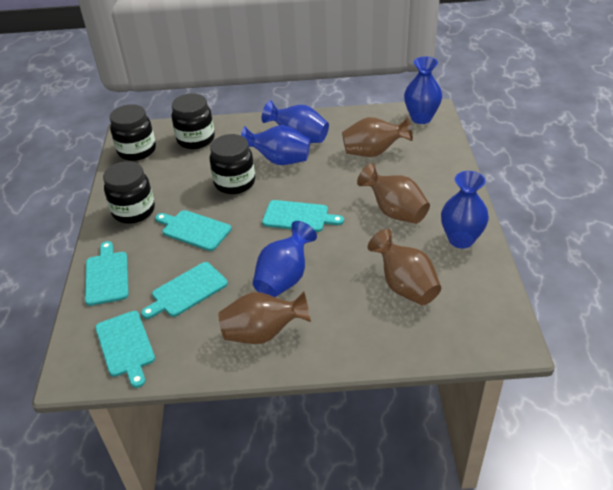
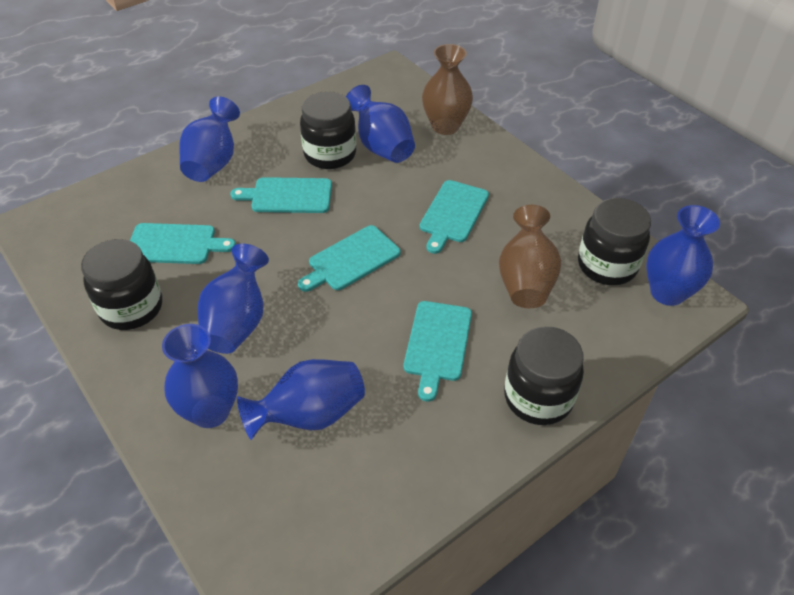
blue vase: [241,125,310,165] [253,221,317,297] [262,100,329,143] [404,56,442,124] [441,171,489,249] = 5 -> [162,324,238,428] [179,97,240,182] [198,244,269,354] [237,359,365,440] [346,85,415,163] [646,205,720,306] = 6
brown vase: [218,291,311,344] [342,117,413,157] [357,163,430,224] [368,229,441,305] = 4 -> [422,44,473,135] [499,205,561,308] = 2

